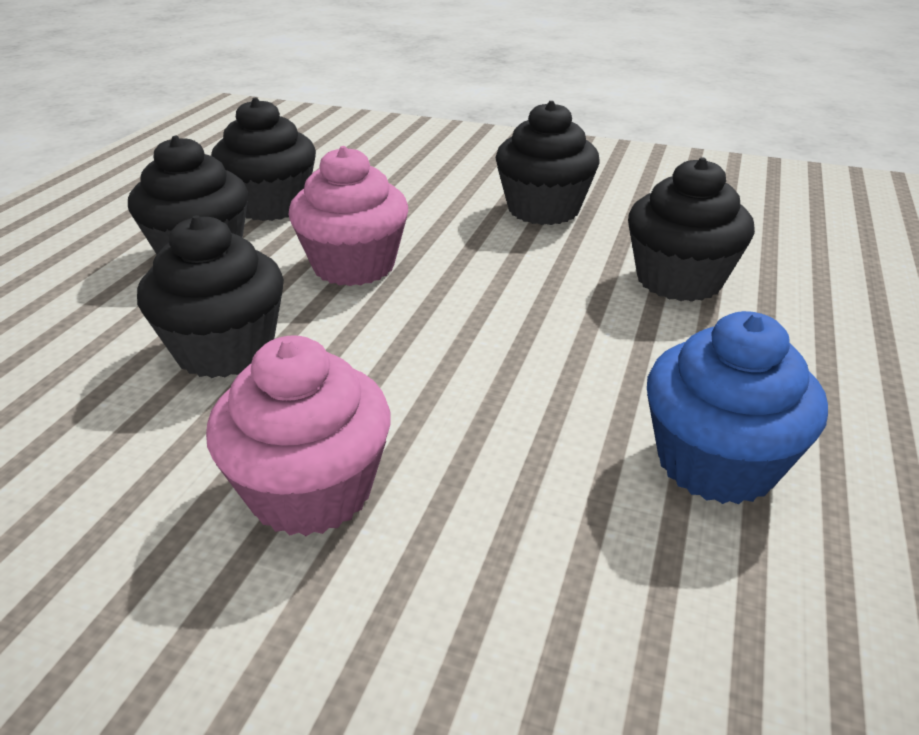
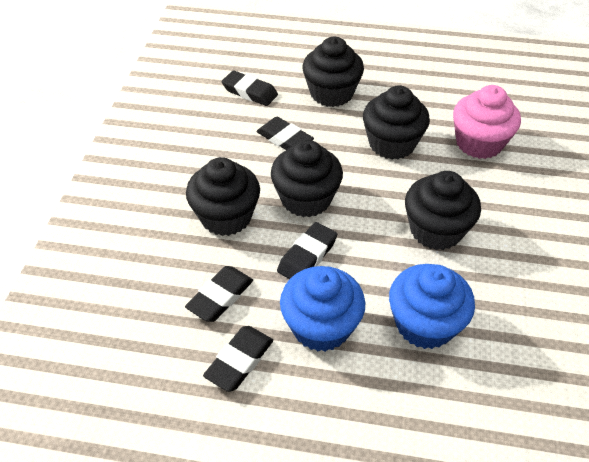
black eraser: none = 0 -> [185,266,253,322] [203,326,273,392] [221,70,278,106] [256,117,314,150] [277,222,337,279] = 5
blue cupcake: [647,311,828,504] = 1 -> [280,266,365,352] [389,264,475,349] = 2
pink cupcake: [206,335,390,536] [289,146,408,286] = 2 -> [453,85,521,159] = 1

